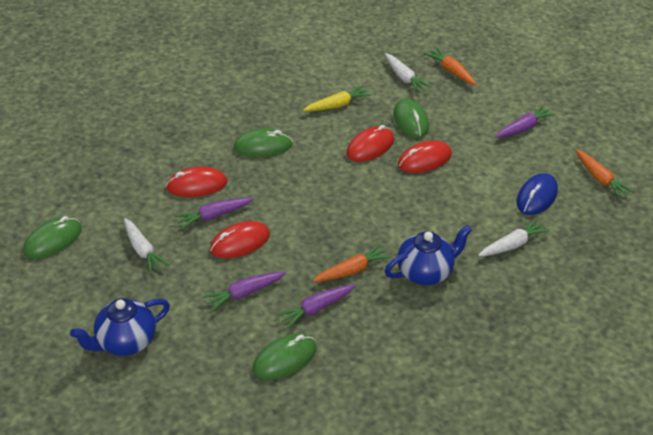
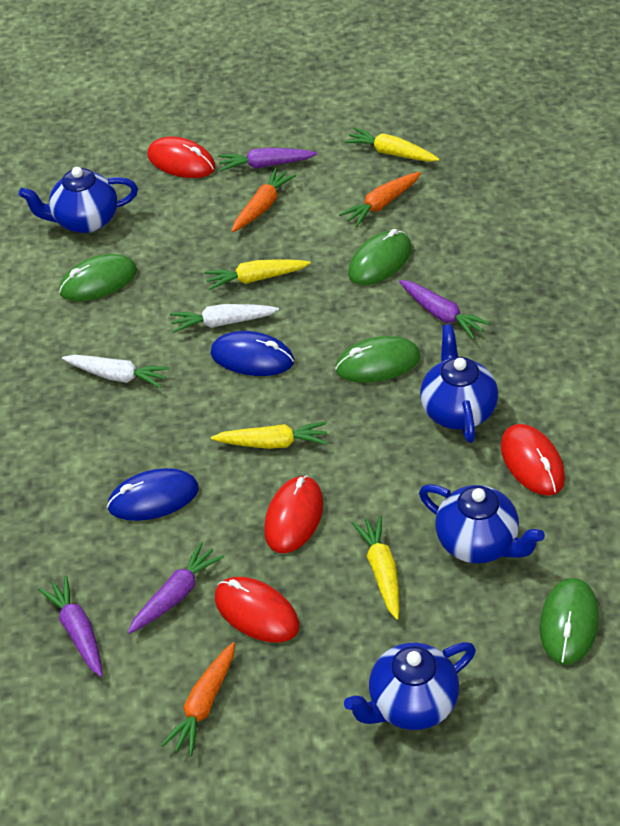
blue mouse: [516,173,558,215] = 1 -> [107,468,199,521] [211,331,294,376] = 2
blue teapot: [70,298,170,356] [385,225,472,285] = 2 -> [19,167,138,233] [344,642,476,730] [419,484,545,563] [420,324,498,443] = 4
white carrot: [124,218,170,274] [385,53,431,93] [478,219,550,257] = 3 -> [62,355,170,388] [170,304,279,333] = 2
yellow carrot: [303,85,371,111] = 1 -> [204,259,311,290] [211,422,328,449] [344,127,439,162] [352,515,399,620] = 4

